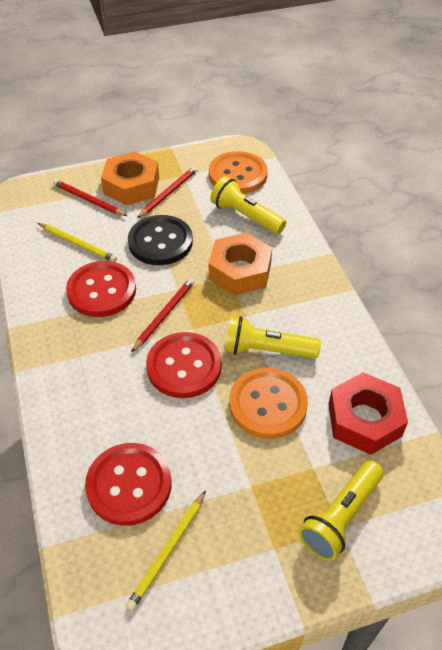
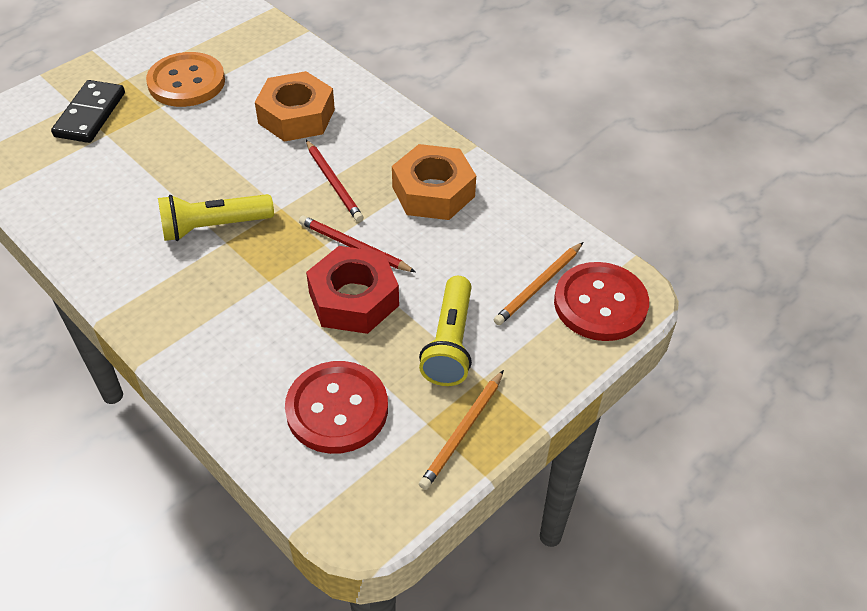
black button: [128,215,193,265] = 1 -> none = 0
black domino: none = 0 -> [51,80,125,143] = 1
orange button: [209,151,268,194] [229,368,308,439] = 2 -> [146,52,225,107] = 1
orange pencil: none = 0 -> [419,370,504,490] [494,242,583,325] = 2
red button: [66,261,136,317] [85,443,171,526] [146,332,222,398] = 3 -> [285,361,388,454] [554,262,649,341] = 2
red pencil: [53,179,127,216] [131,278,195,352] [137,166,197,218] = 3 -> [299,216,416,272] [306,140,364,222] = 2
yellow flashlight: [210,176,286,234] [225,316,321,359] [299,460,384,561] = 3 -> [158,194,274,241] [419,276,472,386] = 2
yellow pencil: [38,223,117,262] [126,491,206,611] = 2 -> none = 0

